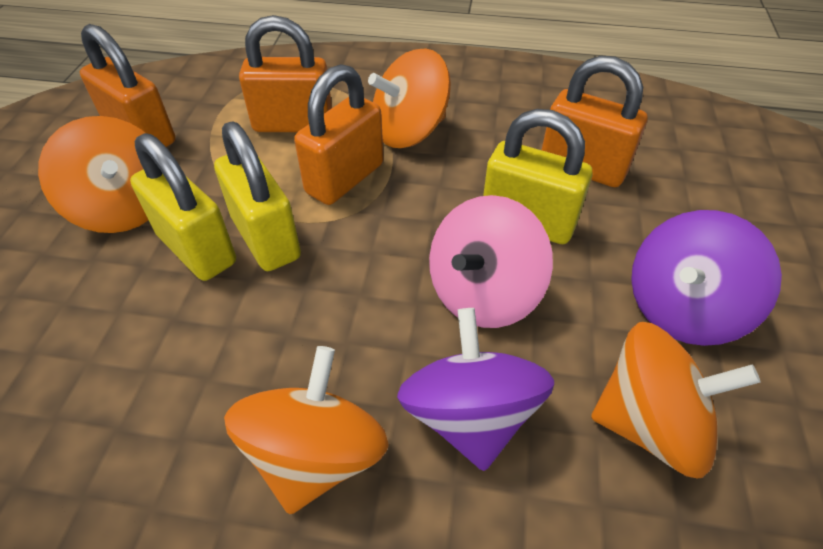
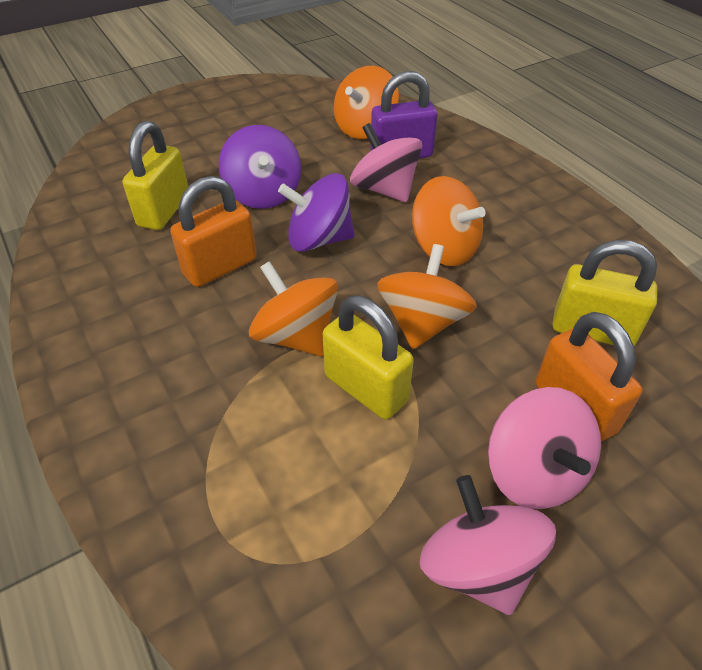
orange padlock: [80,24,175,147] [239,15,332,132] [294,64,384,205] [542,56,647,187] = 4 -> [170,176,257,287] [536,312,643,442] = 2
pink spinning top: [429,195,553,328] = 1 -> [350,123,422,202] [420,475,556,615] [488,387,601,509] = 3
purple padlock: none = 0 -> [371,71,437,159] = 1

